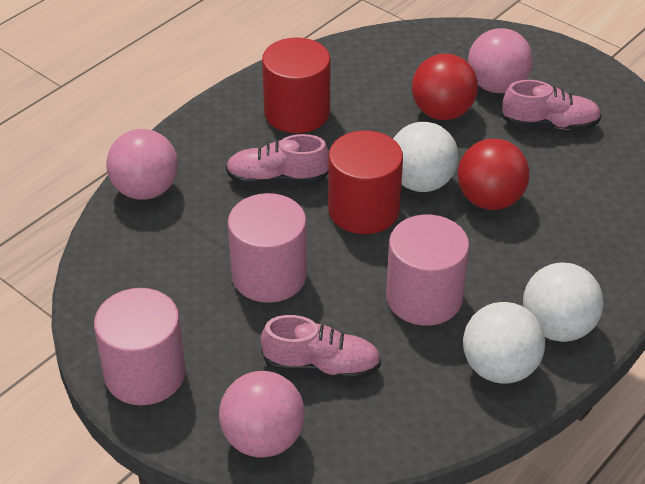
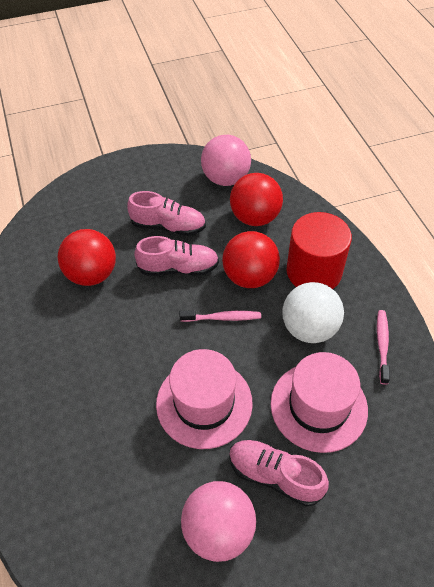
pink ball: [106,129,178,200] [219,371,305,458] [468,28,533,93] = 3 -> [181,481,256,562] [201,135,251,186] = 2
pink cylinder: [94,288,186,405] [228,193,307,303] [386,215,469,326] = 3 -> none = 0
pink hat: none = 0 -> [156,349,253,449] [271,352,368,453] = 2
pink toothbrush: none = 0 -> [179,310,261,322] [377,310,390,385] = 2
red ball: [412,54,478,120] [458,139,530,210] = 2 -> [58,229,116,286] [222,231,280,288] [230,173,283,226] = 3
red cylinder: [262,38,331,133] [328,130,403,234] = 2 -> [286,212,352,289] = 1
white ball: [393,122,459,192] [463,302,545,384] [523,263,604,342] = 3 -> [283,282,344,343] = 1

